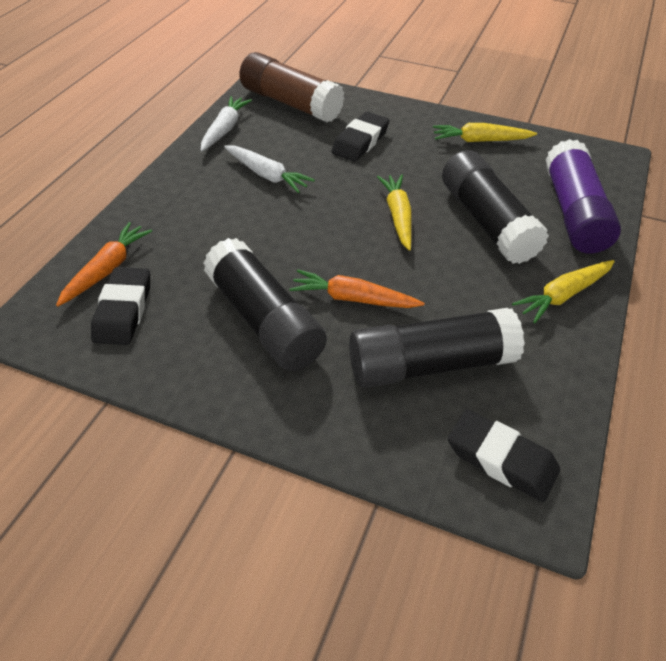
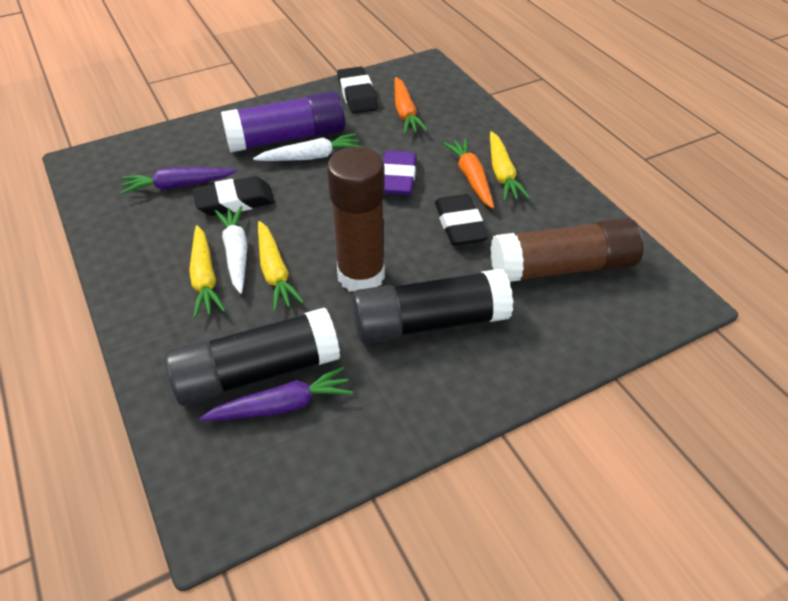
black glue stick: [203,238,327,371] [349,308,525,388] [442,150,549,264] = 3 -> [164,307,340,406] [352,269,513,344] = 2
brown glue stick: [239,52,344,123] = 1 -> [327,147,385,292] [491,218,644,282] = 2
purple carrot: none = 0 -> [121,167,237,194] [199,366,353,421] = 2
purple eraser: none = 0 -> [383,151,417,195] = 1

